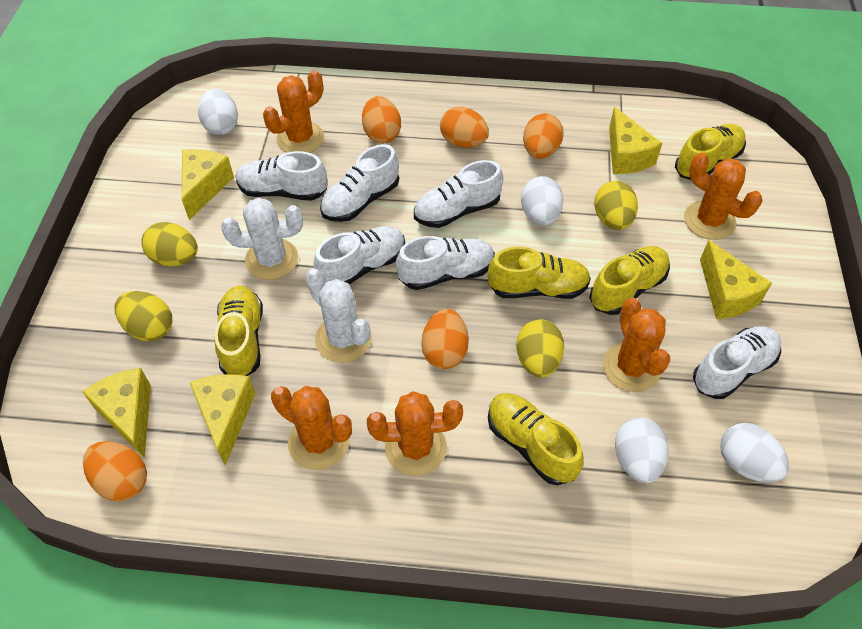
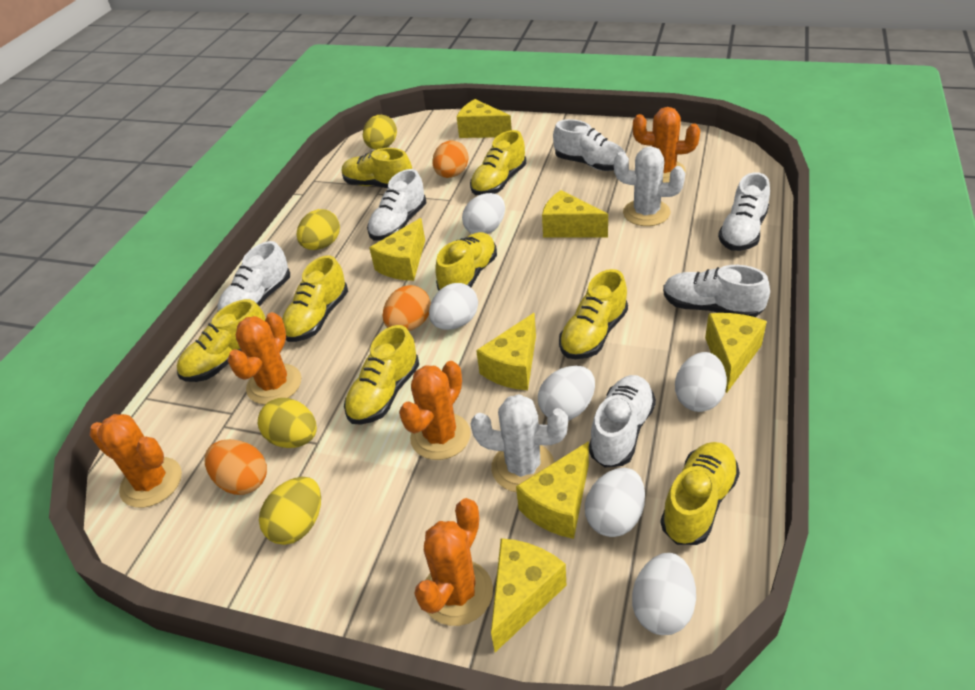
orange egg: [83,441,147,502] [362,96,401,143] [421,309,469,369] [440,106,489,148] [523,113,564,159] = 5 -> [205,439,267,495] [382,285,431,331] [432,140,469,178] = 3
white egg: [198,88,238,135] [521,176,563,225] [615,417,668,483] [720,423,789,482] = 4 -> [429,283,478,330] [462,193,505,234] [538,366,595,420] [585,468,645,537] [632,553,696,635] [675,352,727,412] = 6
yellow cheese: [83,368,151,458] [182,149,234,220] [190,374,256,466] [609,107,662,174] [700,240,772,319] = 5 -> [369,218,425,281] [457,99,512,138] [476,313,536,390] [491,538,566,652] [516,441,589,539] [542,190,608,238] [705,313,767,393] = 7
yellow shoe: [214,286,263,376] [488,247,591,299] [488,393,584,485] [590,246,670,315] [675,124,746,180] = 5 -> [177,299,266,382] [282,255,348,342] [342,148,412,188] [344,325,419,425] [435,232,497,290] [470,130,527,196] [559,269,628,359] [660,442,740,545] = 8

